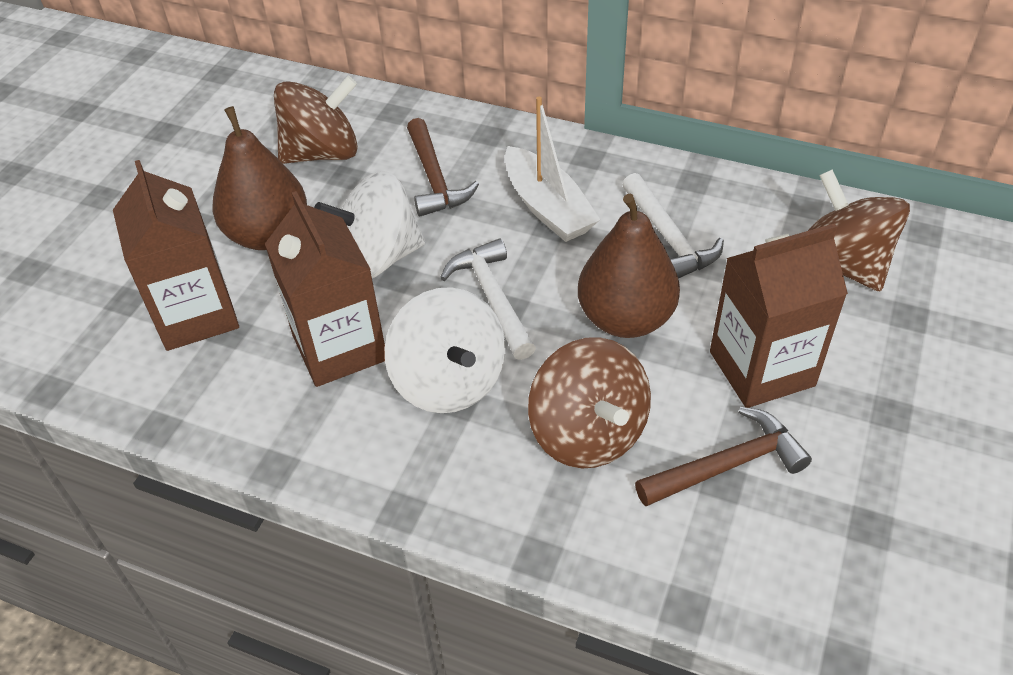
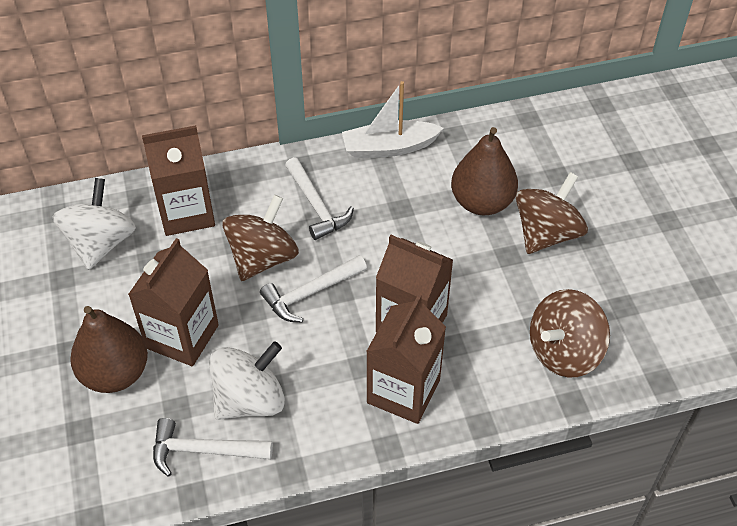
brown carton: [113,160,239,351] [265,191,385,387] [710,223,848,408] = 3 -> [128,238,219,366] [142,125,215,236] [366,294,446,424] [376,235,453,333] = 4
brown hammer: [407,118,479,216] [635,407,812,506] = 2 -> none = 0
white hammer: [440,239,536,360] [622,173,724,278] = 2 -> [153,418,273,477] [260,255,367,323] [285,157,354,240] = 3

